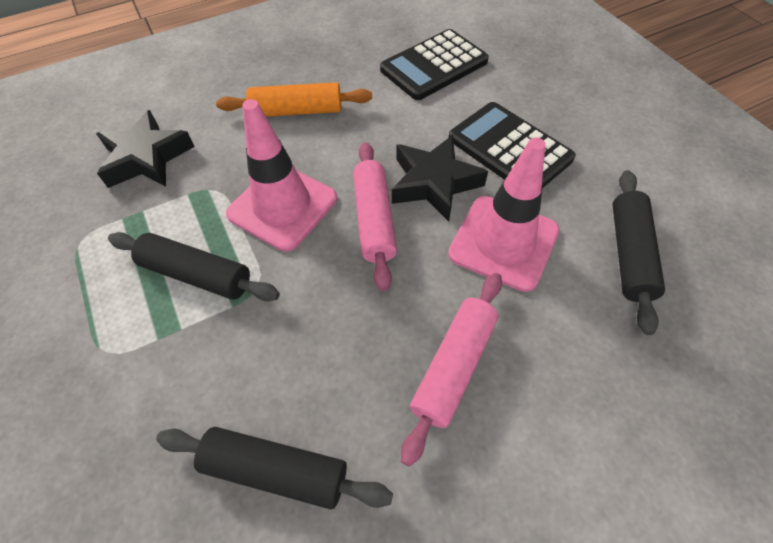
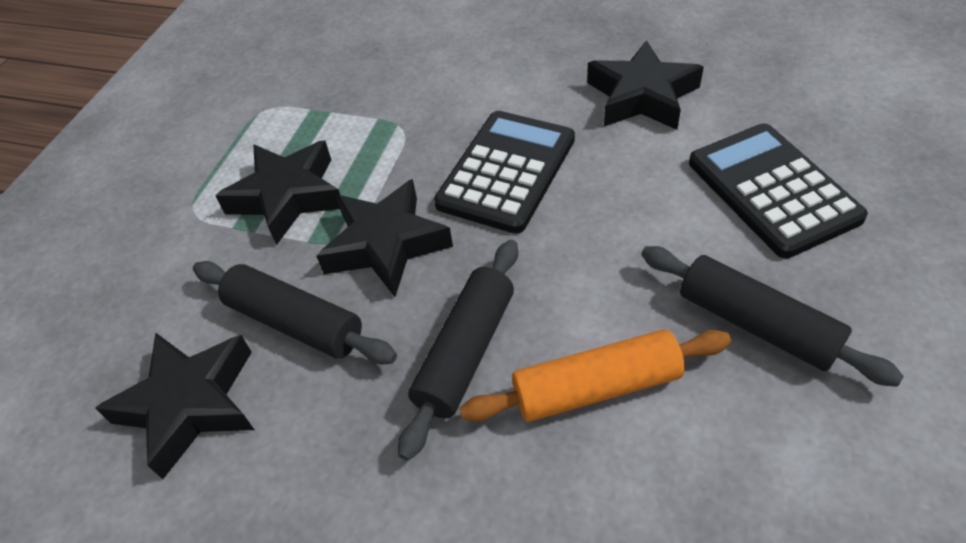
black star: [96,110,195,188] [392,135,488,222] = 2 -> [95,333,254,480] [215,140,340,245] [316,179,453,297] [587,40,704,130] = 4
pink rolling pin: [353,142,397,291] [401,273,502,467] = 2 -> none = 0
pink traffic cone: [226,99,337,252] [448,138,559,292] = 2 -> none = 0

